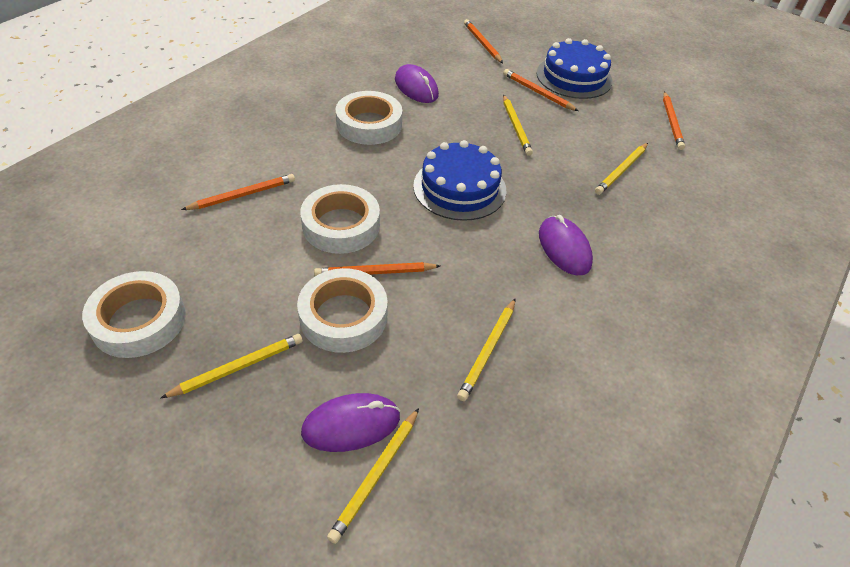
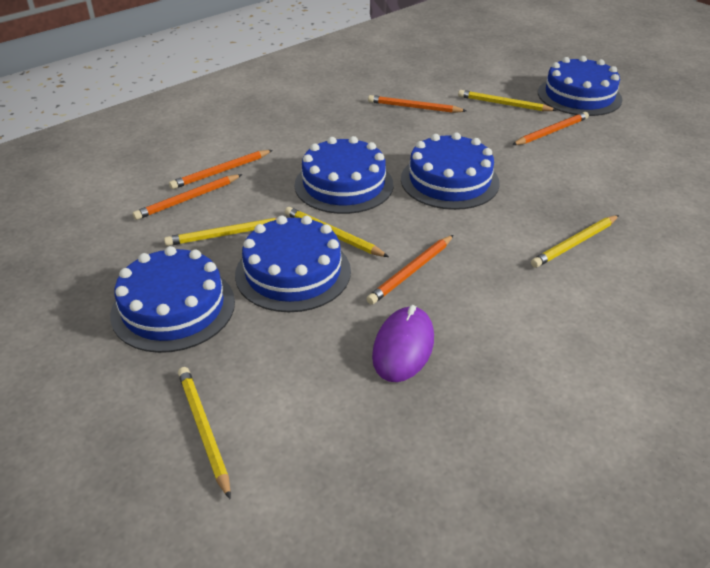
blue cake: [413,140,506,221] [536,38,613,99] = 2 -> [110,246,235,353] [235,215,351,312] [294,136,393,214] [401,133,500,210] [538,56,622,116] = 5
purple mouse: [301,393,400,452] [395,64,439,103] [539,215,593,275] = 3 -> [372,305,434,382] = 1
white tape: [82,271,186,358] [297,268,388,353] [300,184,380,254] [336,91,402,145] = 4 -> none = 0

